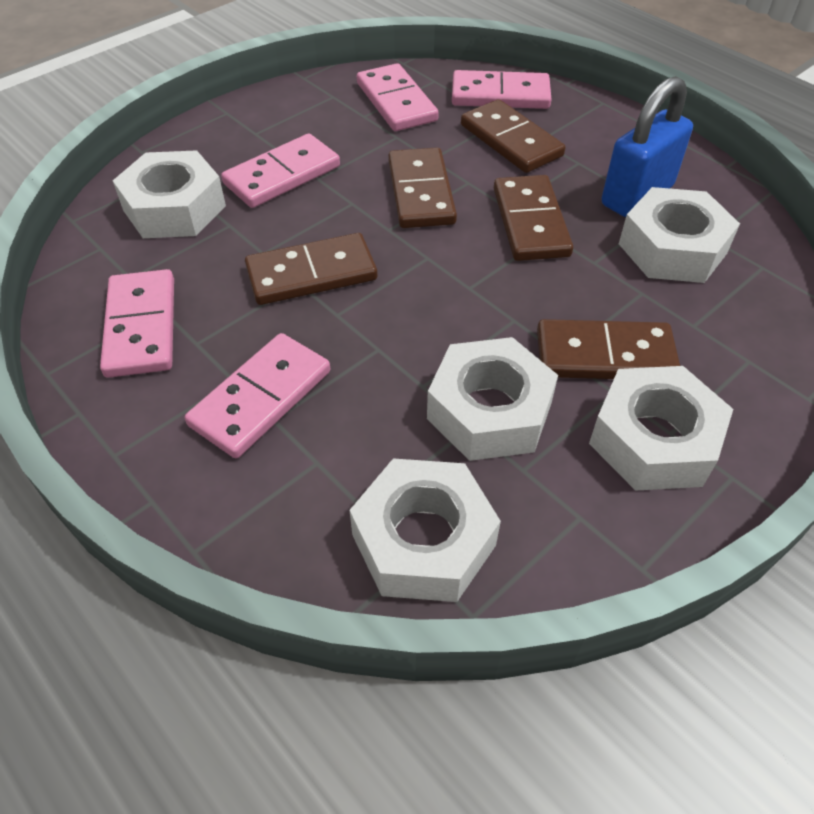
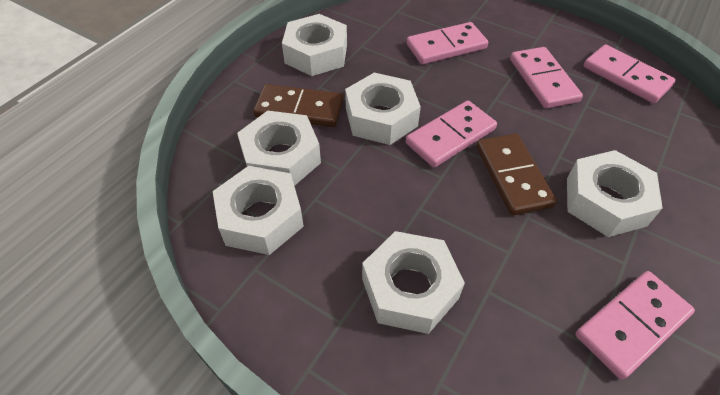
blue padlock: [602,76,693,217] = 1 -> none = 0
brown domino: [245,233,377,305] [388,148,457,228] [461,99,565,173] [494,175,573,261] [537,319,680,379] = 5 -> [253,84,344,127] [476,133,557,216] = 2
white nut: [113,150,226,238] [350,458,501,602] [427,337,558,461] [589,366,733,491] [619,187,740,283] = 5 -> [213,166,304,255] [237,111,321,186] [282,14,347,76] [345,73,421,145] [362,231,465,334] [567,150,663,237] = 6

